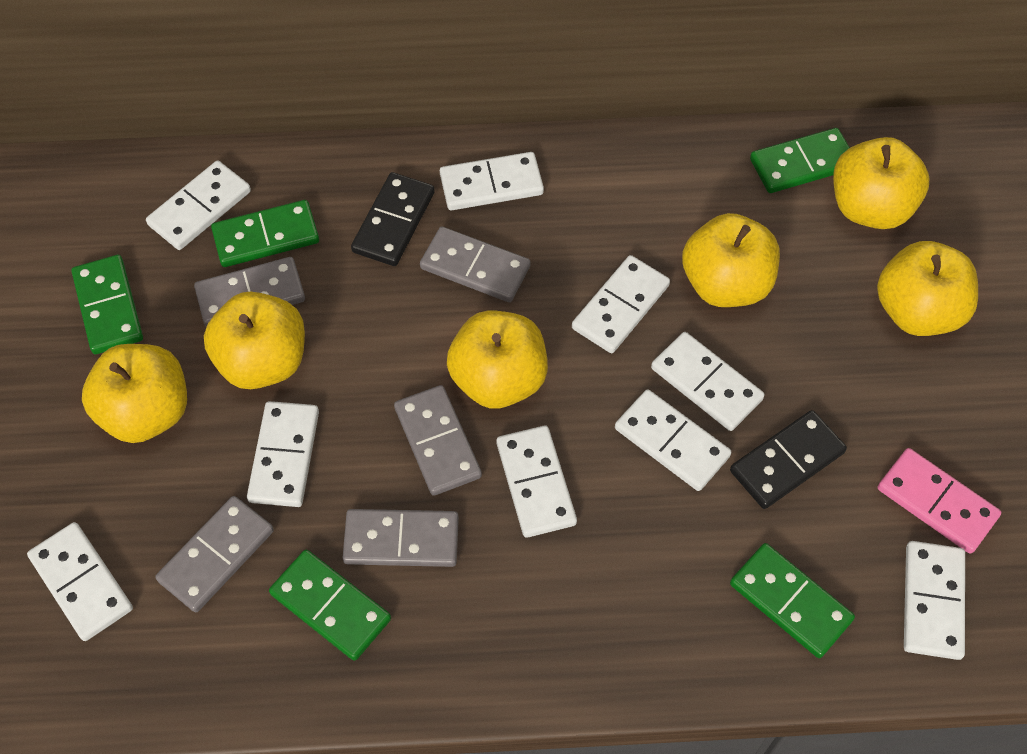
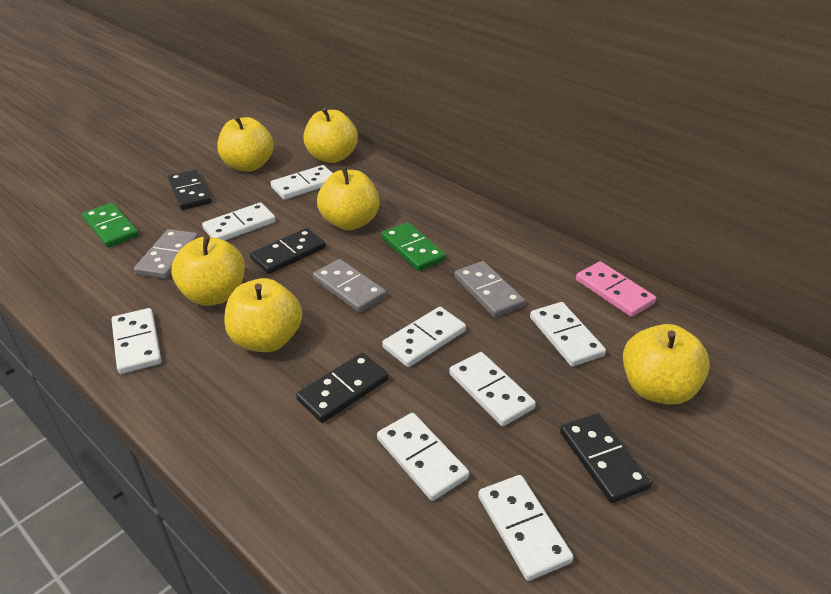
black domino: [351,172,435,266] [730,410,847,509] = 2 -> [168,169,212,210] [250,228,326,274] [296,353,389,423] [560,413,653,503] = 4
green domino: [71,255,143,354] [211,200,319,267] [269,550,391,661] [730,543,855,658] [750,128,850,193] = 5 -> [82,203,139,248] [381,222,446,271] = 2
grey domino: [155,496,274,612] [194,257,305,327] [343,509,459,567] [394,385,482,496] [420,227,531,302] = 5 -> [134,229,198,279] [313,259,386,312] [454,261,525,317] = 3
white domino: [27,522,133,641] [146,160,251,250] [247,401,319,507] [440,152,544,210] [496,425,577,538] [572,255,670,353] [615,389,731,491] [651,332,765,431] [904,541,965,660] = 9 -> [112,308,161,374] [202,202,276,240] [271,165,333,200] [377,413,469,501] [382,307,466,367] [449,352,536,426] [478,475,573,581] [530,302,606,367] = 8

